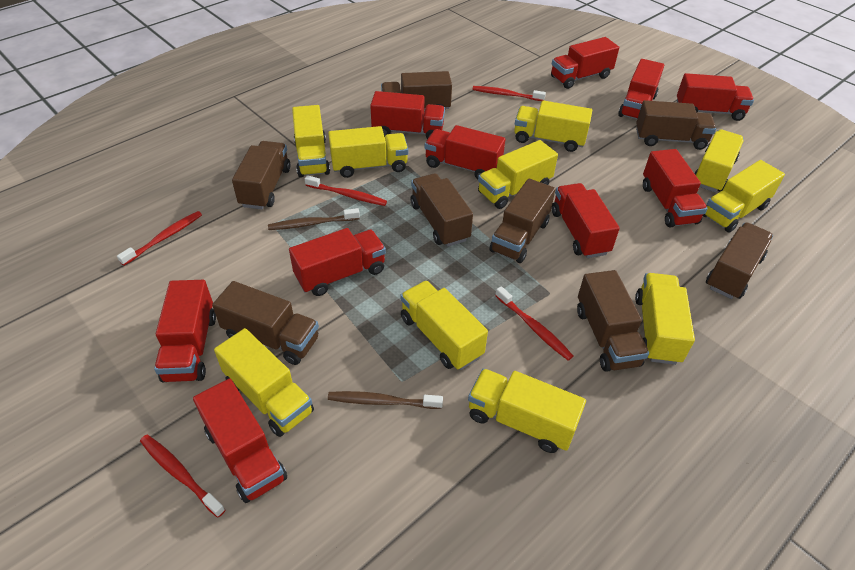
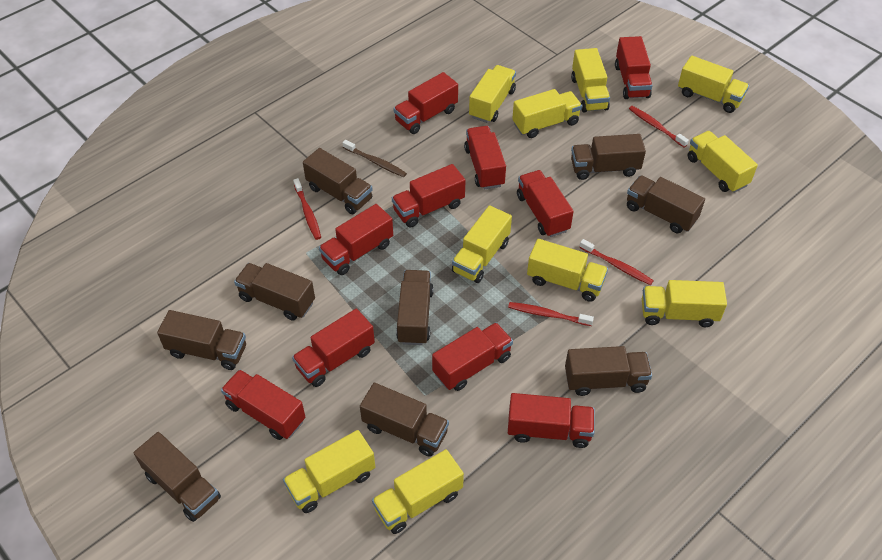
brown toothbrush: [268,208,360,230] [328,391,443,409] = 2 -> [342,140,407,177] = 1
brown truck: [212,281,319,365] [232,141,290,209] [381,71,452,110] [410,173,473,247] [490,178,555,263] [577,270,649,372] [636,100,716,150] [706,223,773,299] = 8 -> [134,432,221,522] [157,310,246,370] [234,263,315,321] [303,148,373,214] [360,383,449,457] [396,270,434,345] [565,346,652,396] [571,134,646,180] [627,175,705,233] = 9
red toothbrush: [117,211,202,266] [140,435,225,518] [305,175,387,206] [472,86,546,101] [495,286,573,361] = 5 -> [293,178,321,240] [508,302,594,326] [579,239,654,285] [629,106,689,148] = 4

